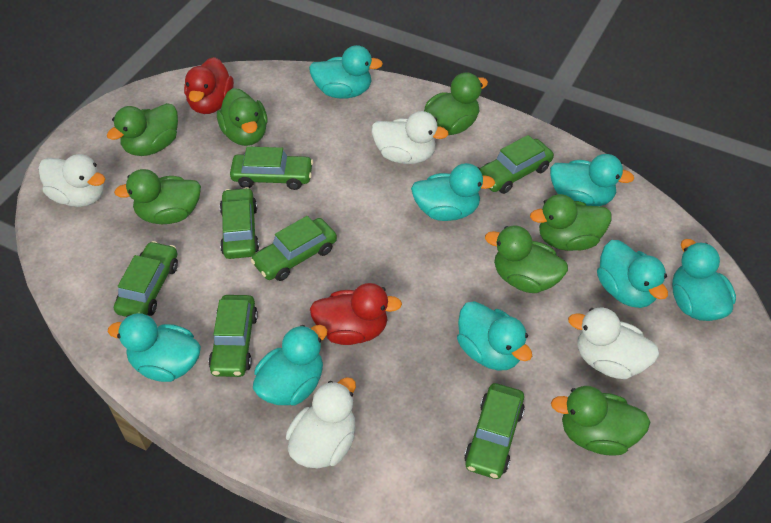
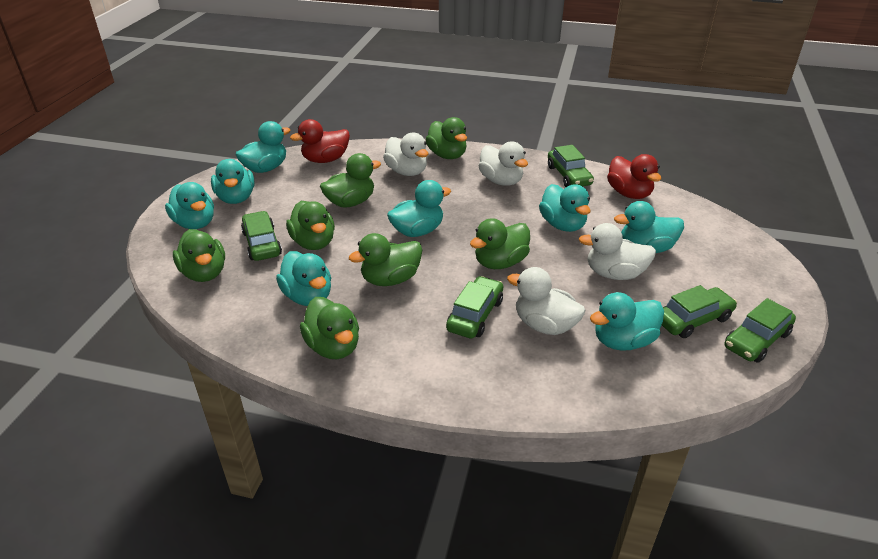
green car: [114,241,178,317] [208,295,258,377] [220,187,259,259] [230,146,313,190] [250,216,337,281] [464,383,525,479] [480,135,554,194] = 7 -> [241,211,282,261] [446,276,503,339] [548,145,594,187] [662,285,737,338] [725,298,796,363] = 5

